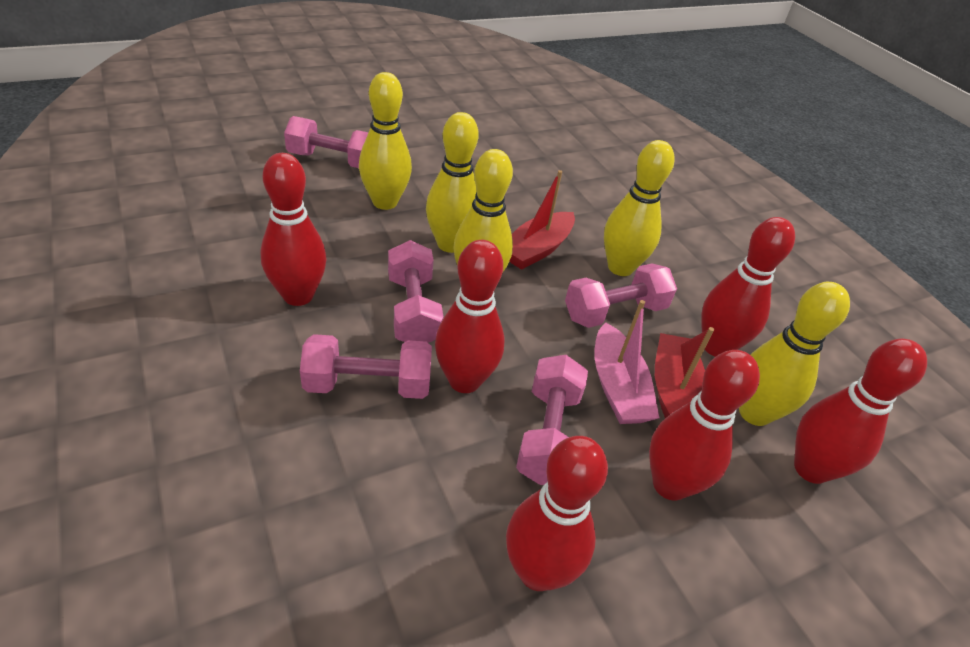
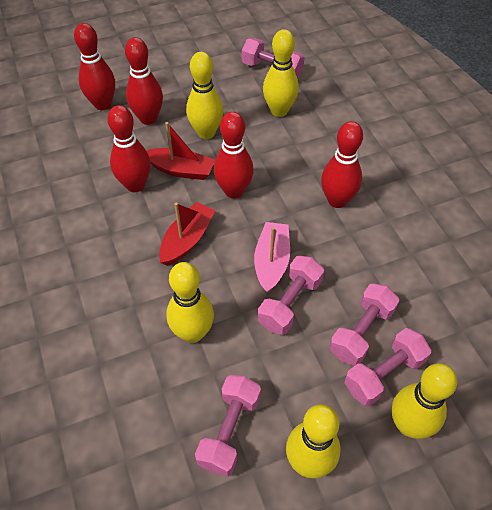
red bowling pin: [261,153,327,306] [435,240,504,393] [506,436,608,591] [649,350,760,501] [701,217,795,357] [794,338,927,484] = 6 -> [74,23,115,110] [107,105,151,192] [125,37,163,125] [214,112,254,199] [321,121,363,208] = 5

